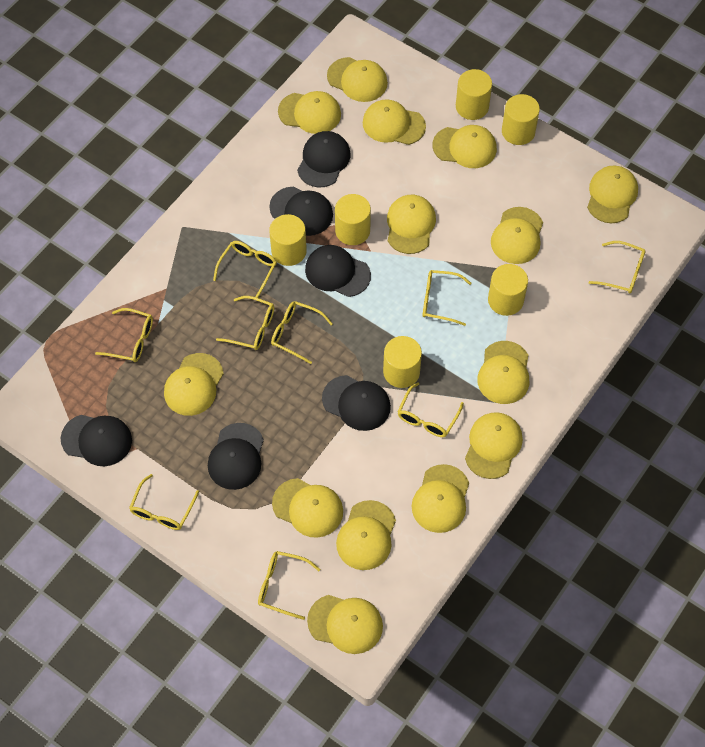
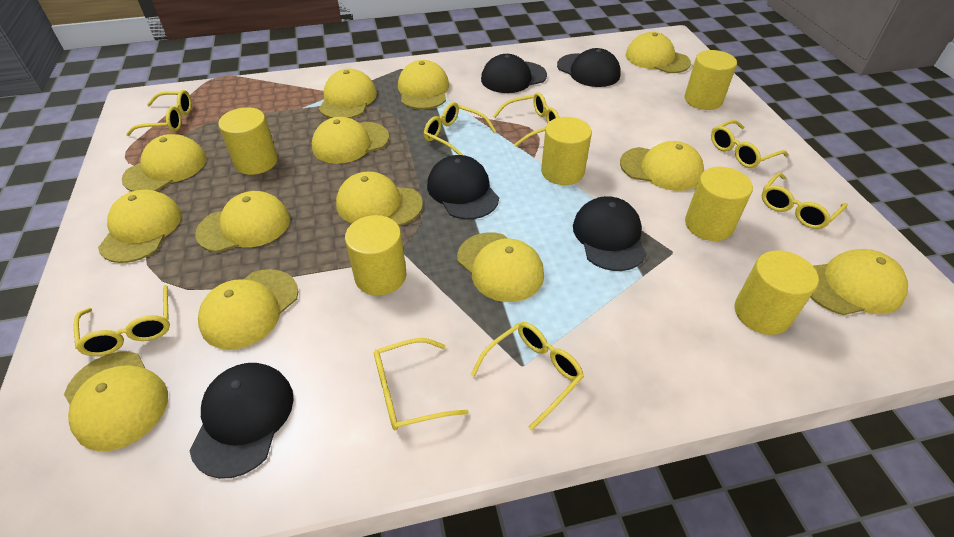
black cap: [61,415,132,466] [208,423,264,490] [269,187,333,236] [297,131,351,187] [305,245,371,297] [322,375,391,431] = 6 -> [189,363,294,479] [427,155,499,220] [481,54,547,93] [557,48,621,87] [573,196,647,271] = 5
yellow cap: [164,353,224,416] [272,478,343,538] [278,91,341,134] [307,595,383,654] [327,57,388,102] [336,500,396,570] [363,99,426,145] [387,195,436,254] [412,464,469,533] [433,125,497,168] [465,412,523,479] [477,341,530,404] [491,207,543,264] [587,165,638,223] = 14 -> [64,352,168,451] [98,190,182,263] [122,134,206,192] [195,191,290,252] [198,269,298,350] [312,117,389,164] [319,69,377,118] [336,172,423,226] [398,60,449,109] [457,233,544,302] [620,141,704,191] [625,32,691,73] [810,249,908,315] = 13
yellow glasses: [95,308,153,362] [129,474,199,530] [213,241,277,298] [216,296,274,350] [258,551,321,620] [271,301,333,364] [397,382,464,437] [423,270,472,326] [588,241,646,294] = 9 -> [74,285,170,356] [126,90,192,136] [374,338,469,431] [424,102,496,155] [471,322,584,430] [493,92,559,147] [711,120,788,168] [762,173,847,229] = 8

